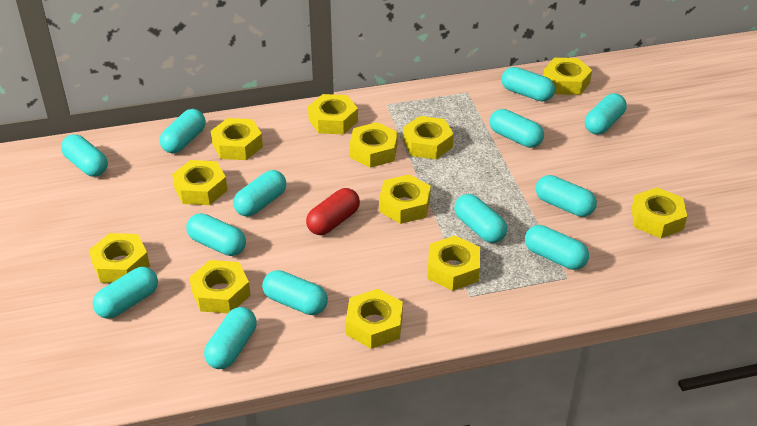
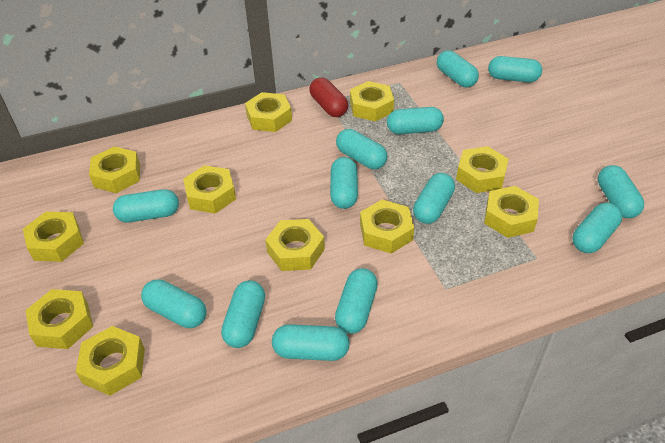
yellow nut: [89,233,150,283] [172,160,228,205] [189,260,251,313] [211,118,263,160] [308,94,358,134] [346,289,403,349] [349,122,398,168] [379,174,431,224] [403,116,454,160] [427,236,480,291] [543,58,592,95] [631,187,687,238] = 12 -> [23,212,84,262] [26,289,93,349] [76,326,145,396] [89,147,140,193] [183,165,236,214] [245,92,292,132] [265,219,325,271] [350,81,394,122] [360,200,414,254] [456,146,509,193] [484,186,539,238] = 11

